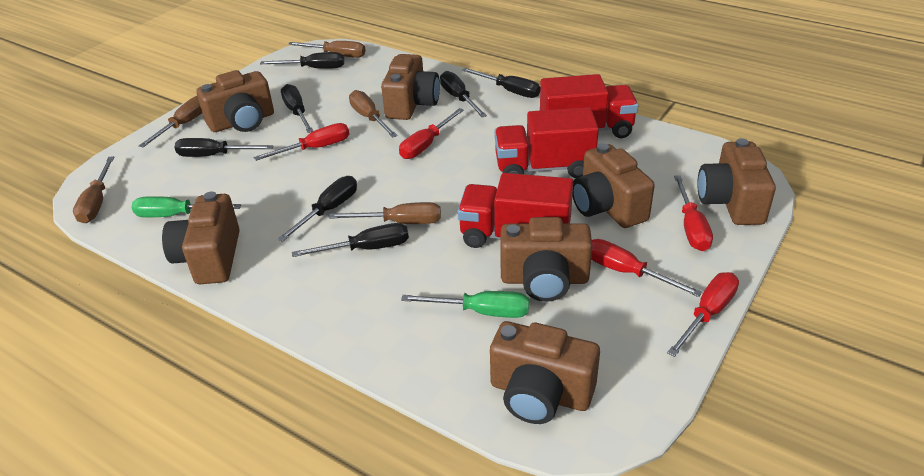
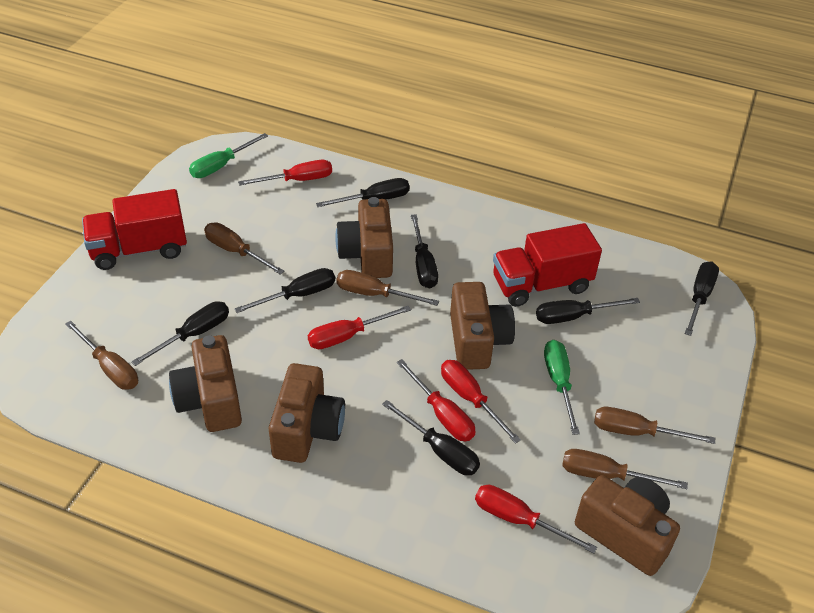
brown camera: [162,192,240,284] [197,70,274,132] [381,54,440,120] [490,321,600,424] [500,217,592,302] [572,143,655,228] [697,138,776,225] = 7 -> [169,335,242,432] [269,363,345,463] [335,197,393,278] [450,282,515,370] [575,475,680,576] = 5
red truck: [457,173,573,248] [494,107,599,178] [540,74,638,138] = 3 -> [82,189,187,270] [493,223,602,307] = 2

